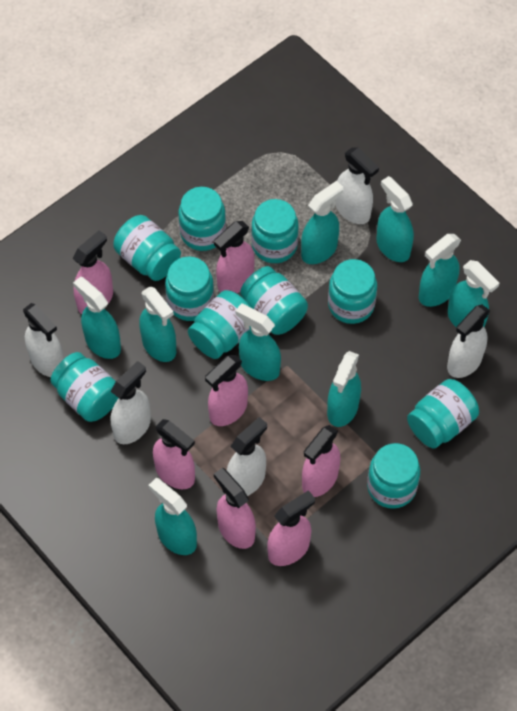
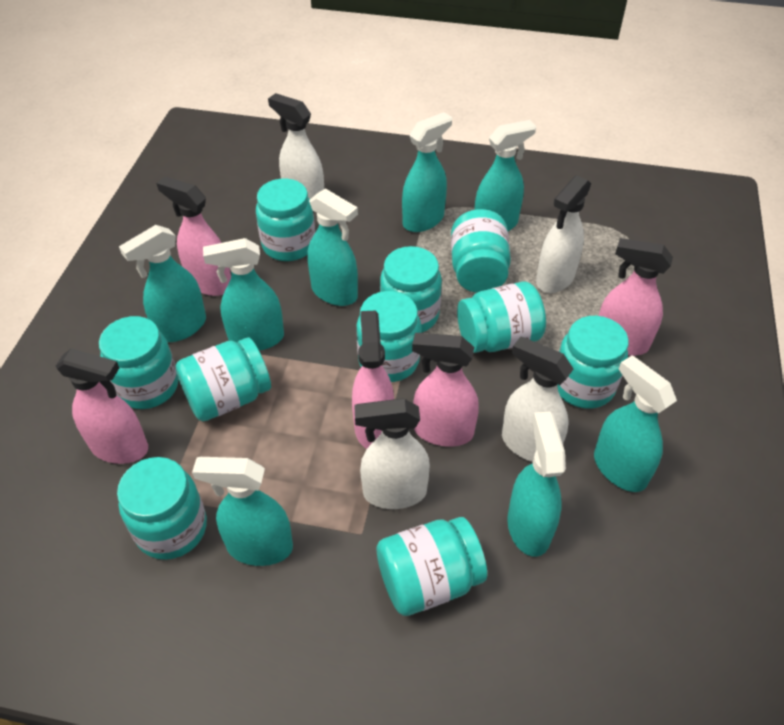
pink spray bottle: [72,230,113,314] [153,419,195,489] [205,354,248,426] [214,221,255,293] [214,468,256,549] [267,490,315,566] [302,425,340,497] = 7 -> [56,348,148,464] [156,176,231,296] [352,310,394,449] [412,333,479,447] [599,238,673,356] = 5
turquoise spray bottle: [73,277,121,359] [139,286,176,362] [148,478,197,555] [235,304,281,381] [301,181,343,264] [327,351,361,427] [376,176,414,262] [419,234,461,307] [448,260,500,328] = 9 -> [119,225,206,342] [192,457,293,566] [203,238,284,351] [307,188,358,306] [402,112,452,232] [474,120,536,231] [507,412,566,557] [594,355,677,492] = 8
white spray bottle: [23,303,64,377] [111,361,151,444] [227,417,267,496] [336,147,379,224] [447,305,490,378] = 5 -> [268,93,324,199] [354,398,430,509] [502,337,573,462] [536,175,591,293] = 4

